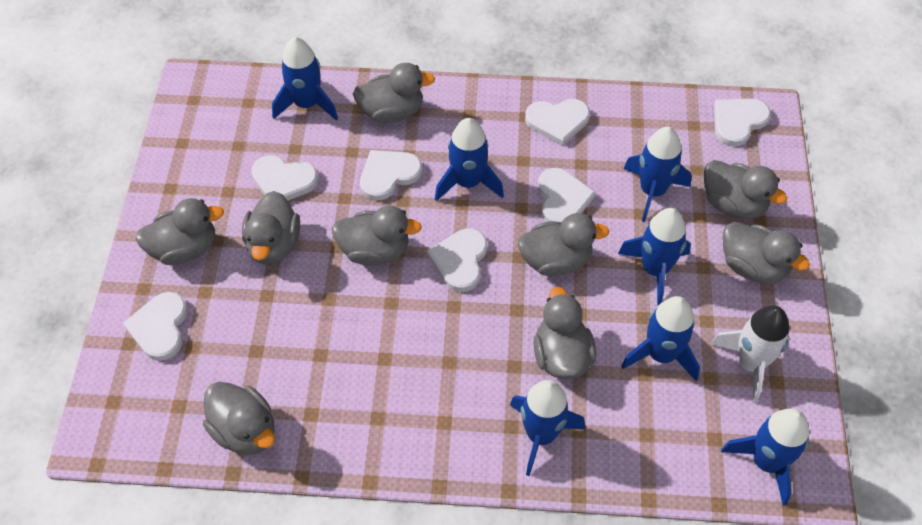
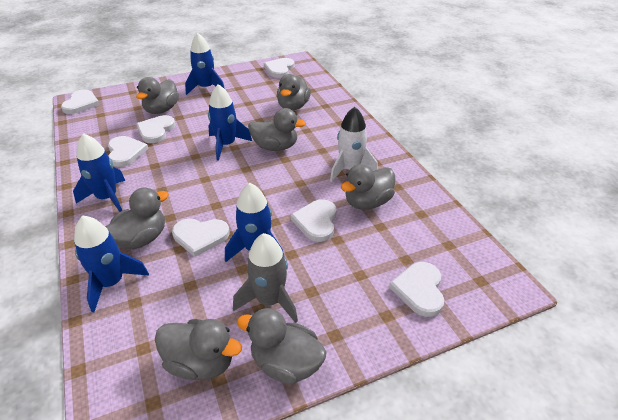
blue rocket: [272,37,338,120] [435,118,504,201] [510,380,585,476] [618,208,691,305] [621,296,700,381] [624,127,692,222] [721,408,809,506] = 7 -> [73,133,125,212] [74,215,149,312] [185,33,225,95] [208,84,252,160] [225,183,284,262] = 5
grey duck: [135,198,224,265] [203,382,275,455] [242,191,300,265] [332,205,422,265] [353,63,435,123] [518,213,610,276] [534,287,596,379] [704,160,787,219] [723,222,810,284] = 9 -> [106,188,169,249] [136,77,179,114] [155,319,242,380] [237,308,327,384] [248,108,306,151] [277,74,311,111] [341,164,395,210] = 7
grey rocket: none = 0 -> [233,233,298,323] = 1

